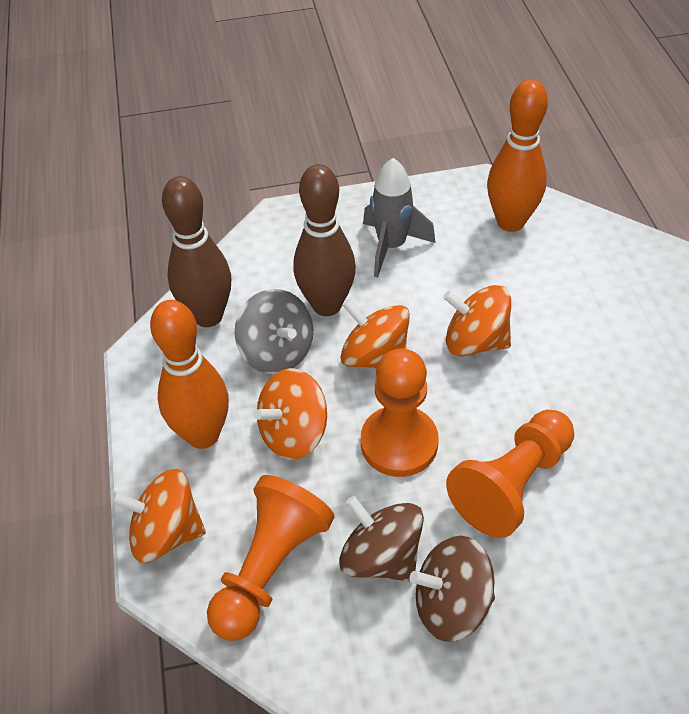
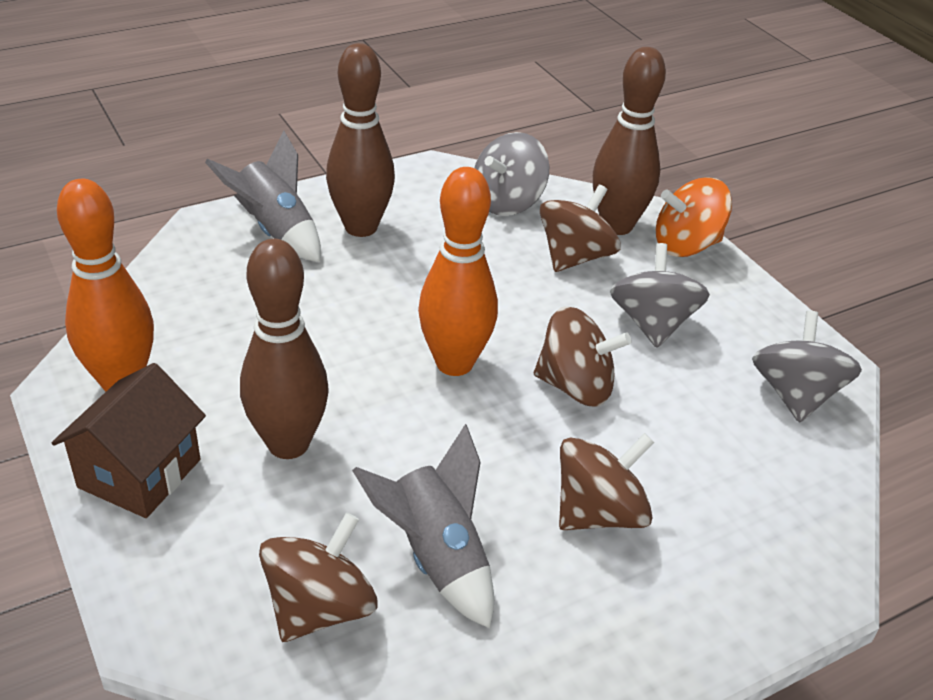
brown bowling pin: [162,176,231,327] [293,164,356,316] = 2 -> [240,239,329,459] [326,43,395,237] [593,47,666,235] = 3
brown house: none = 0 -> [52,363,206,518] = 1
brown spinning top: [339,496,424,582] [410,536,495,642] = 2 -> [259,512,378,642] [534,306,632,407] [540,185,621,272] [559,433,654,530] = 4
grey rocket: [363,158,436,277] = 1 -> [205,131,321,262] [352,424,494,628] = 2
grey spinning top: [235,289,313,374] = 1 -> [475,132,549,216] [610,243,710,348] [752,311,862,423] = 3
orange pawn: [207,475,335,641] [361,348,439,477] [446,410,574,538] = 3 -> none = 0
orange spinning top: [111,469,206,562] [254,368,327,460] [340,299,410,368] [443,285,511,357] = 4 -> [656,177,732,257] = 1

